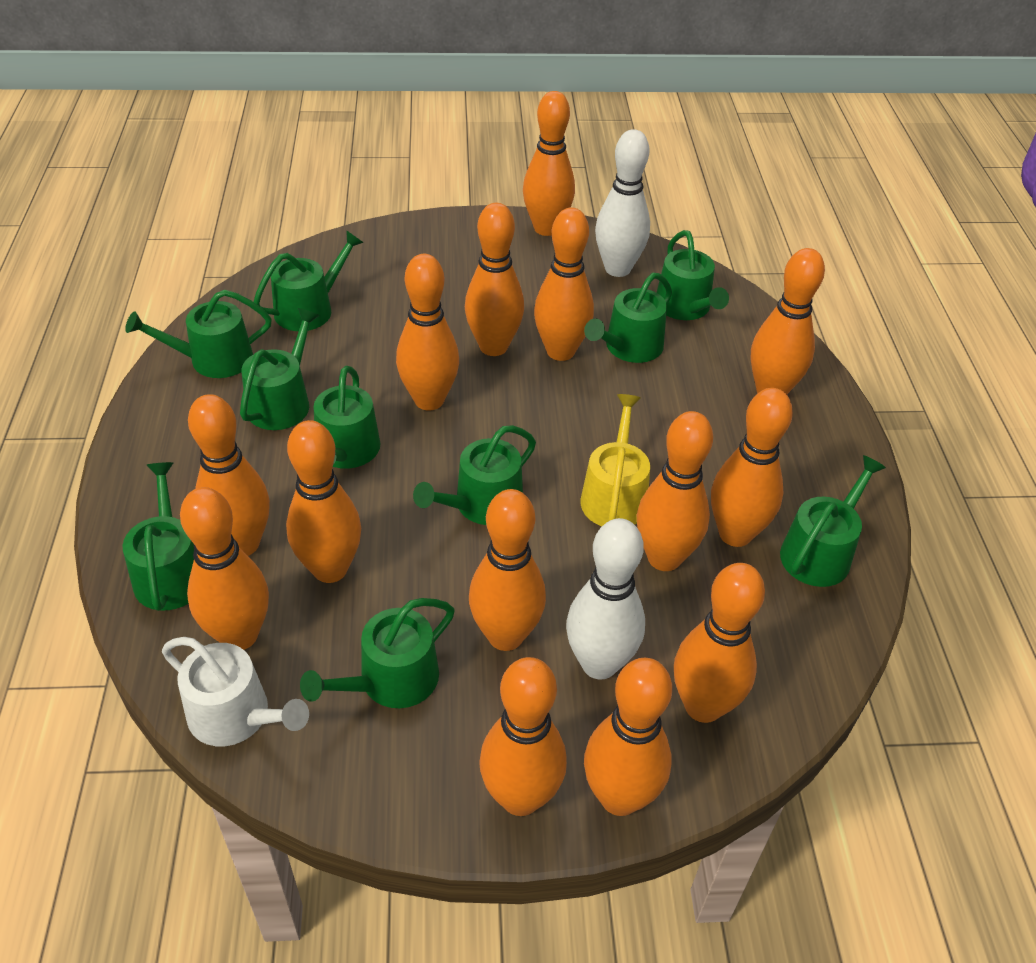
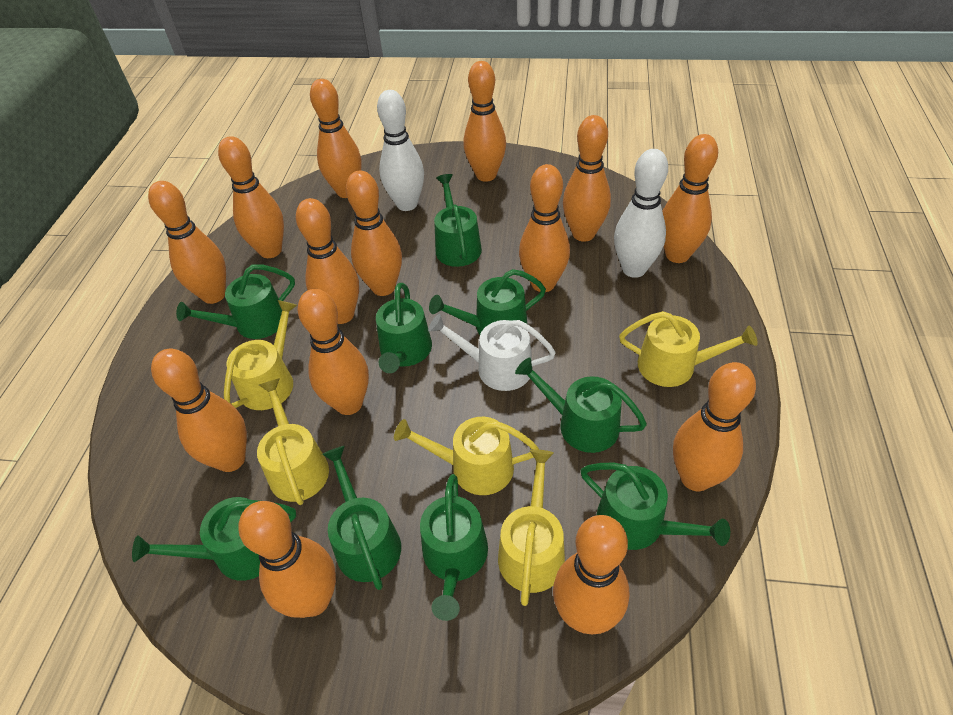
green watering can: [123,462,194,611] [125,290,272,378] [240,308,320,430] [254,230,364,331] [300,598,455,708] [313,366,380,469] [413,425,536,525] [584,273,672,363] [657,230,729,320] [780,455,886,587] = 10 -> [132,497,296,581] [176,264,295,339] [322,446,401,590] [376,283,432,373] [420,474,488,621] [429,269,546,335] [434,174,482,267] [515,358,647,453] [581,463,730,550] = 9
yellow watering can: [581,394,650,526] = 1 -> [224,300,297,410] [257,378,329,505] [394,417,539,495] [498,449,565,606] [619,311,758,387] = 5

